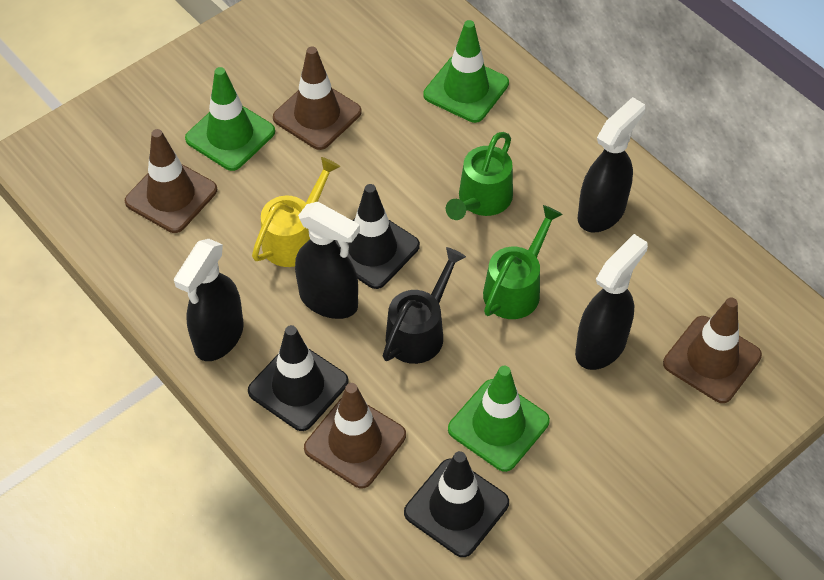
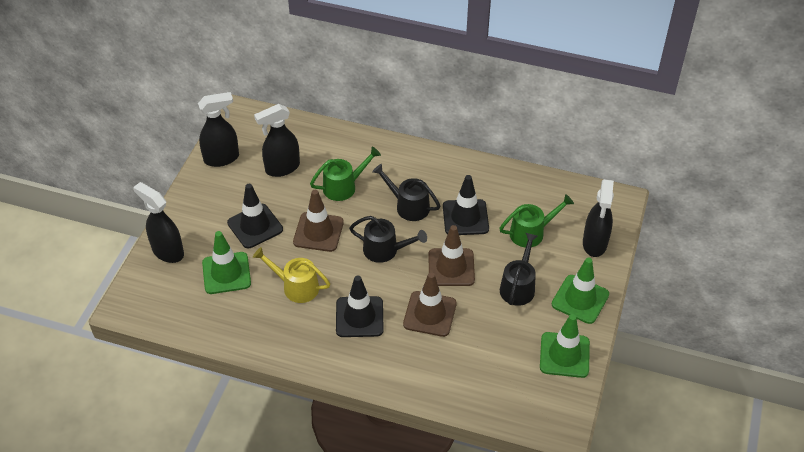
black watering can: [383,247,466,364] = 1 -> [349,216,427,263] [372,164,440,221] [500,233,538,306] = 3
brown traffic cone: [125,129,217,233] [273,46,362,150] [304,383,406,488] [663,298,762,403] = 4 -> [293,190,344,252] [403,272,456,337] [428,225,475,286] = 3

